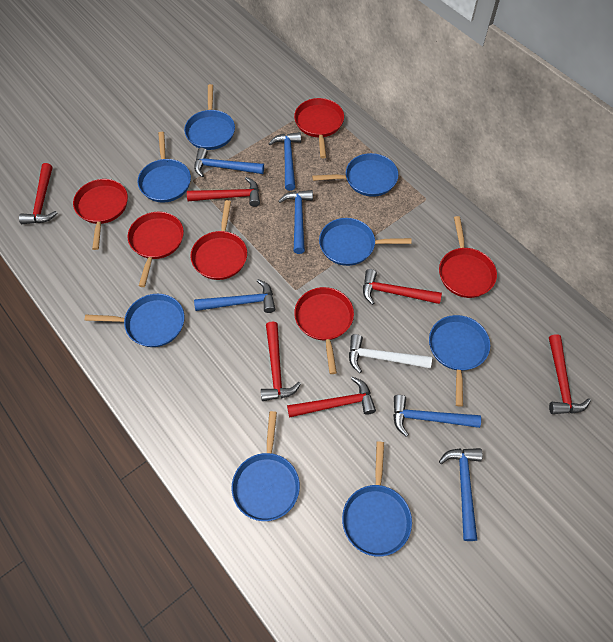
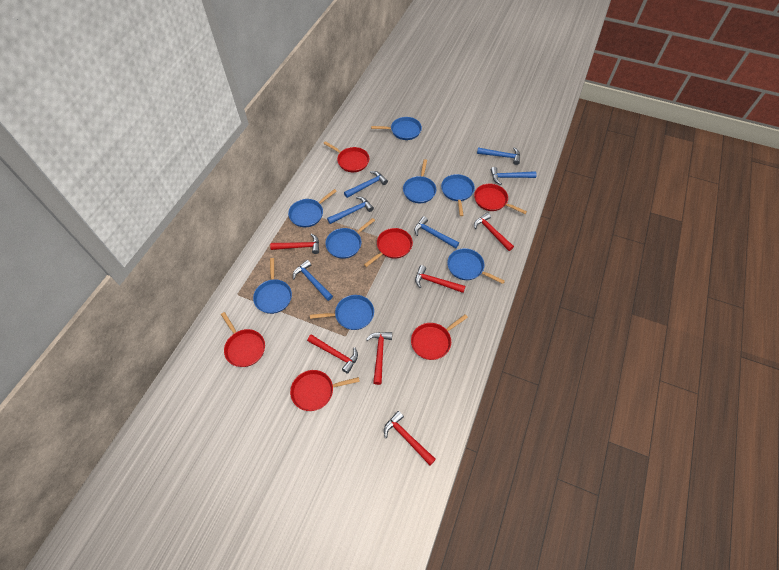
white hammer: [349,334,432,373] = 1 -> none = 0

